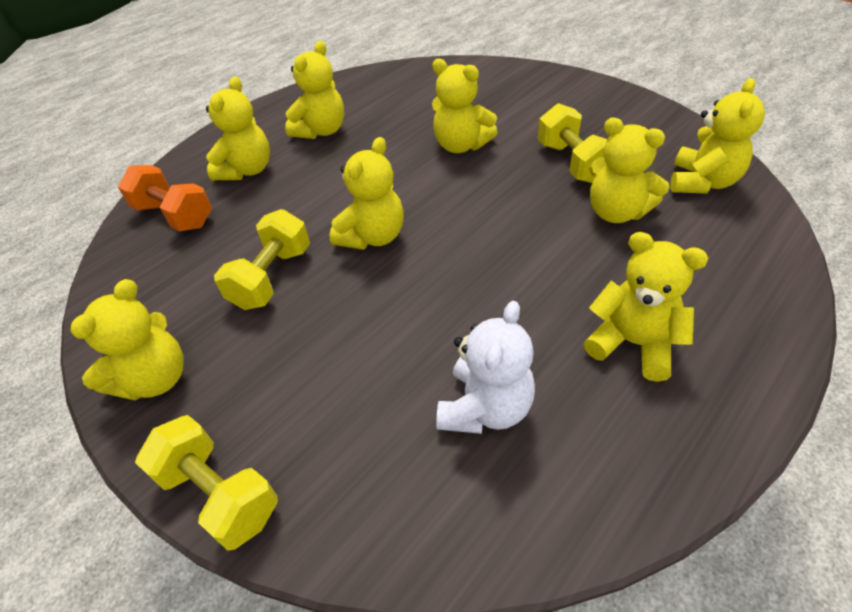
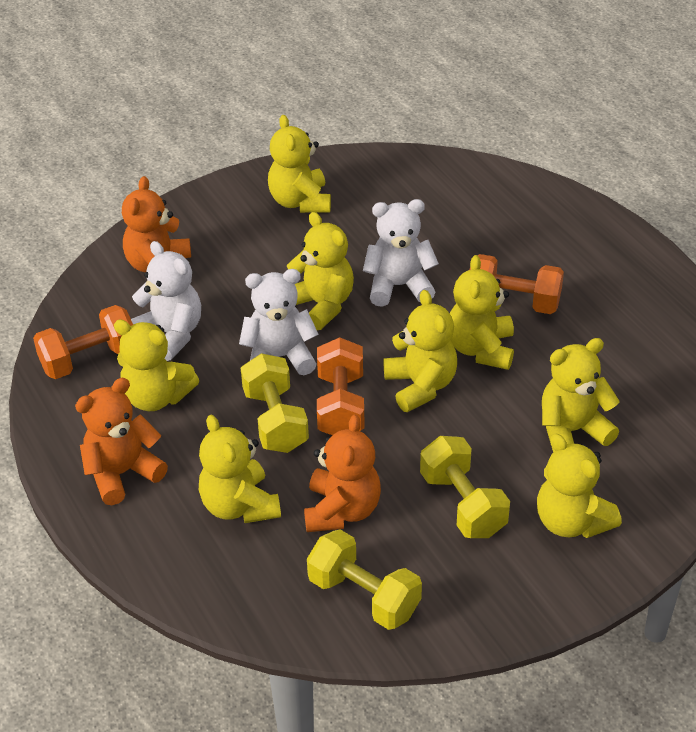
orange dumbbell: [118,165,212,231] = 1 -> [33,305,133,379] [317,337,365,435] [470,254,564,314] = 3
orange teddy bear: none = 0 -> [75,378,168,505] [122,176,191,272] [304,415,381,532] = 3
white teddy bear: [436,301,535,434] = 1 -> [131,241,201,361] [239,269,319,375] [363,199,439,307] = 3

